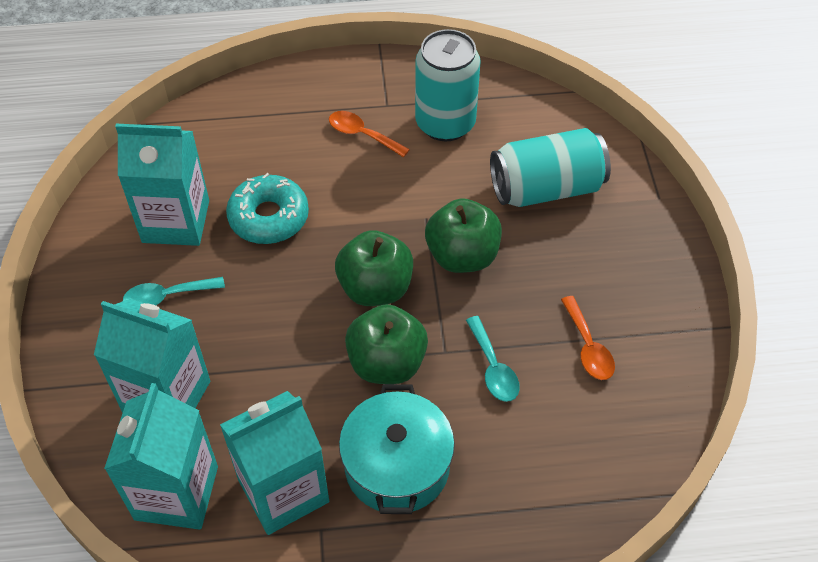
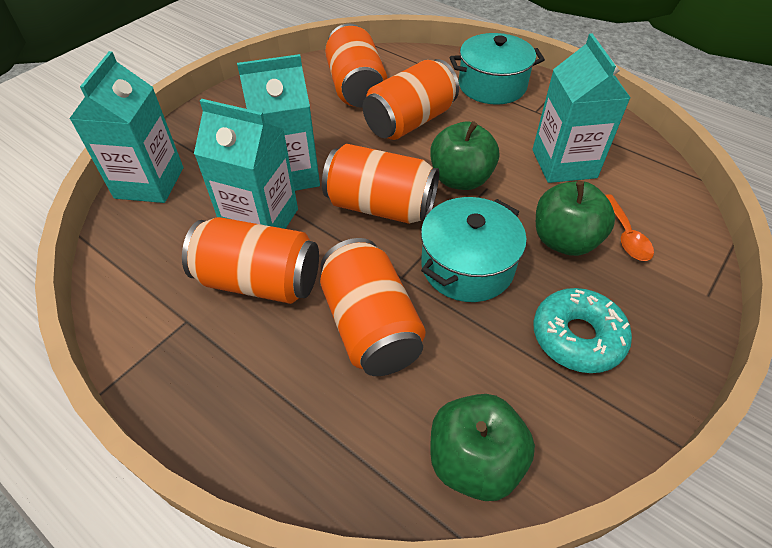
orange can: none = 0 -> [182,217,319,304] [320,238,426,376] [322,144,439,224] [325,23,388,107] [363,59,459,140] = 5
orange spoon: [329,111,410,157] [561,296,615,380] = 2 -> [605,194,654,261] = 1
turquoise can: [415,29,481,142] [490,128,611,207] = 2 -> none = 0
turquoise pot: [339,384,455,514] = 1 -> [421,197,527,302] [450,33,545,105] = 2
turquoise spoon: [123,277,225,305] [466,316,520,402] = 2 -> none = 0

